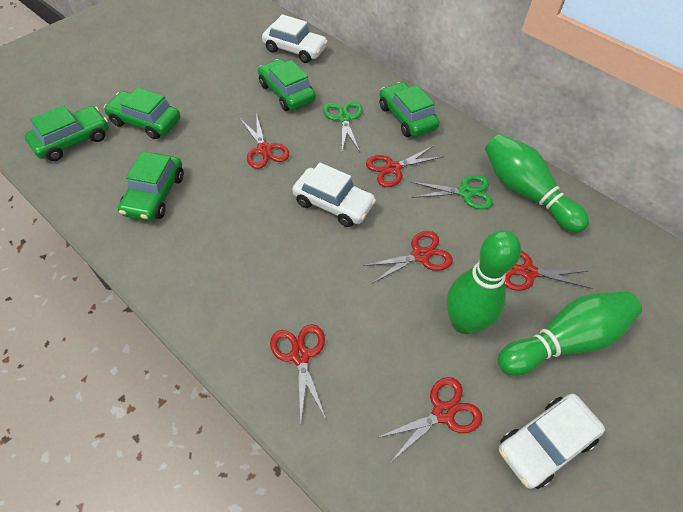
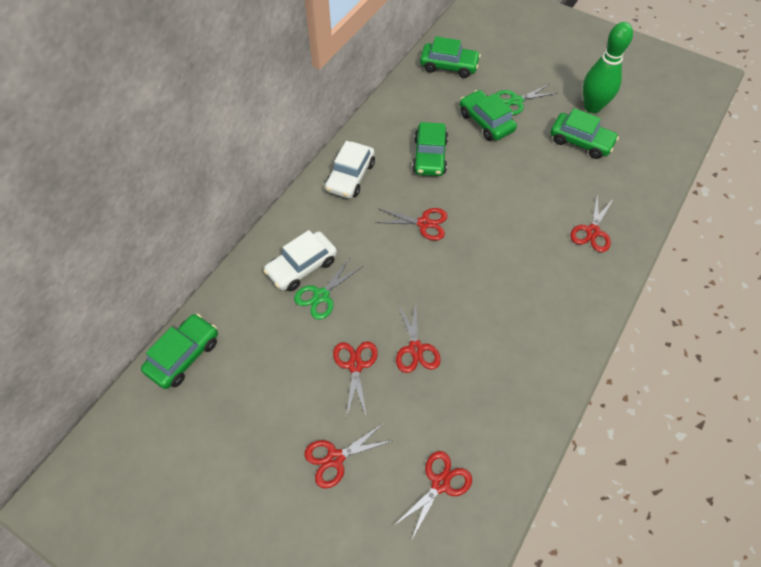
green bowling pin: [447,230,521,334] [485,134,589,233] [498,291,642,376] = 3 -> [583,22,633,113] = 1
white car: [262,14,328,63] [292,163,376,227] [499,394,605,489] = 3 -> [263,230,337,291] [325,141,375,199] = 2

